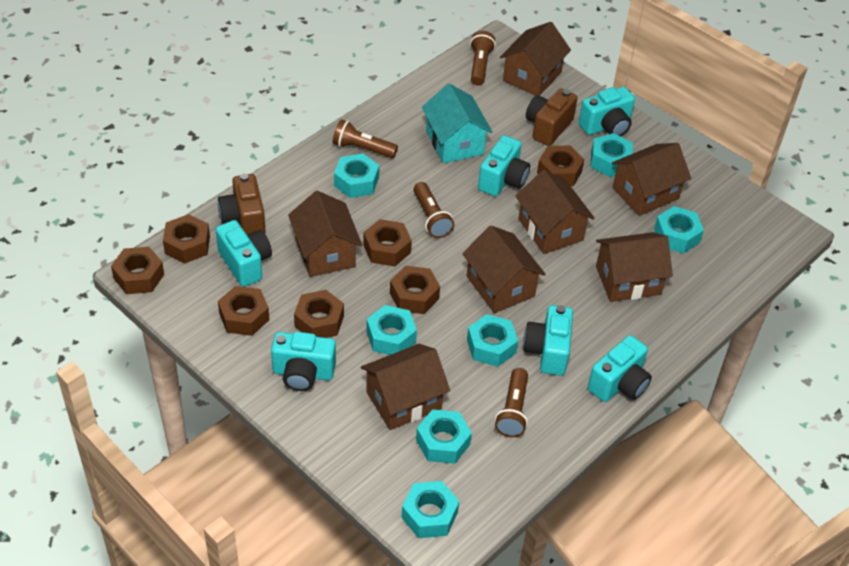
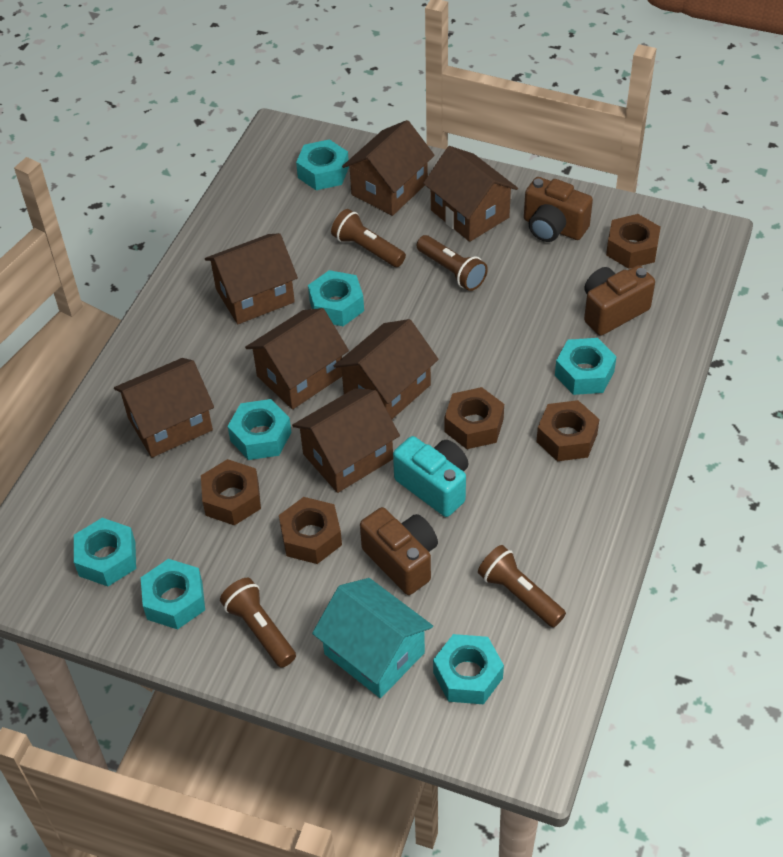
brown camera: [218,173,266,235] [526,88,577,146] = 2 -> [360,507,438,595] [524,177,593,242] [584,265,655,336] = 3
brown nut: [111,247,164,294] [163,214,210,263] [218,286,269,336] [294,290,344,338] [363,219,412,267] [390,266,440,314] [537,146,584,186] = 7 -> [201,459,261,526] [279,497,342,564] [444,387,504,449] [537,400,600,461] [606,214,661,269] = 5
turquoise camera: [216,220,272,287] [271,332,336,391] [478,135,530,196] [523,305,573,376] [579,87,635,136] [588,335,652,402] = 6 -> [393,436,468,517] = 1

